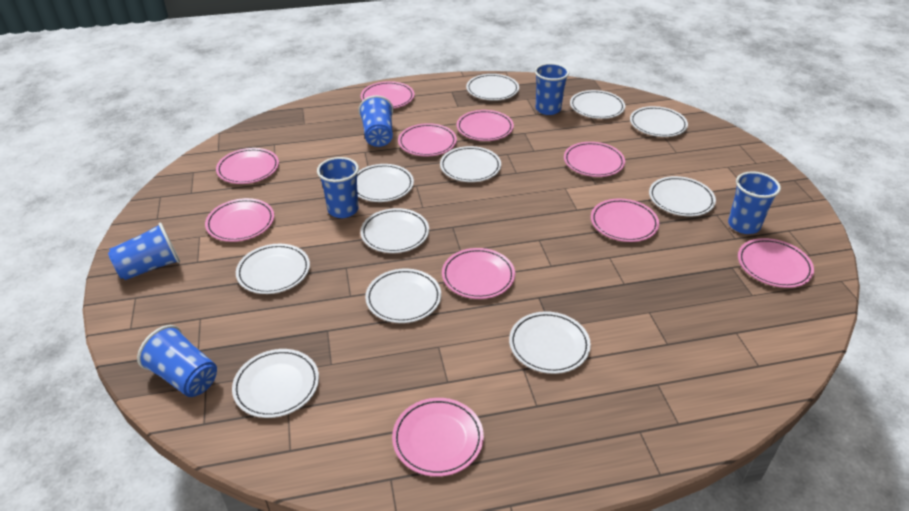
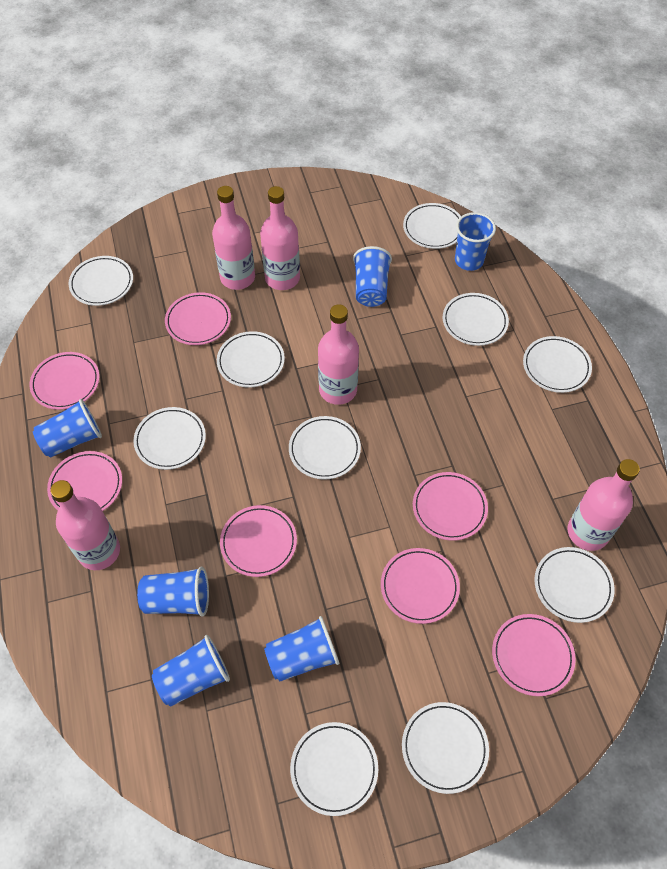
pink bottle: none = 0 -> [50,480,120,570] [212,186,255,290] [260,186,300,290] [318,304,359,405] [568,459,640,551] = 5
pink plate: [205,198,274,242] [216,148,279,184] [361,81,414,109] [392,398,484,477] [398,123,457,156] [442,248,515,299] [457,110,514,141] [564,142,625,177] [591,199,659,242] [738,238,814,288] = 10 -> [30,352,100,410] [47,451,122,511] [165,292,231,345] [220,505,297,577] [381,548,460,624] [413,472,488,541] [492,614,576,696] = 7
white plate: [232,349,319,418] [236,244,310,294] [357,164,414,202] [360,208,429,253] [365,269,441,323] [440,146,501,182] [466,74,519,101] [509,311,591,374] [570,90,625,119] [630,106,688,137] [649,176,716,217] = 11 -> [69,256,133,306] [133,407,206,470] [217,331,285,388] [289,416,361,480] [290,722,378,816] [402,702,489,794] [403,203,461,249] [443,293,509,346] [523,336,592,393] [534,547,615,623] = 10

